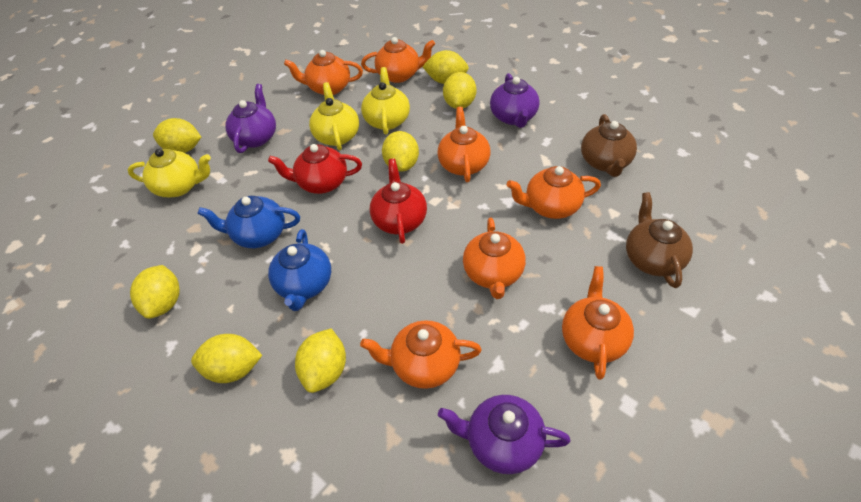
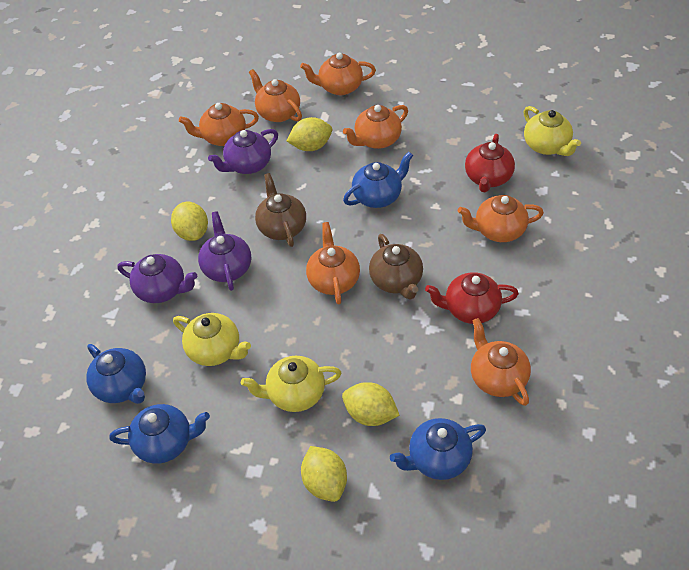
blue teapot: [197,196,300,248] [268,229,331,311] = 2 -> [86,344,146,404] [109,404,210,464] [343,152,413,208] [390,418,486,480] = 4
yellow lemon: [130,265,180,319] [153,118,201,153] [191,334,262,383] [295,328,346,393] [382,131,419,172] [422,50,469,84] [443,72,476,109] = 7 -> [171,202,208,241] [287,117,332,151] [301,446,347,502] [342,382,400,426] = 4

